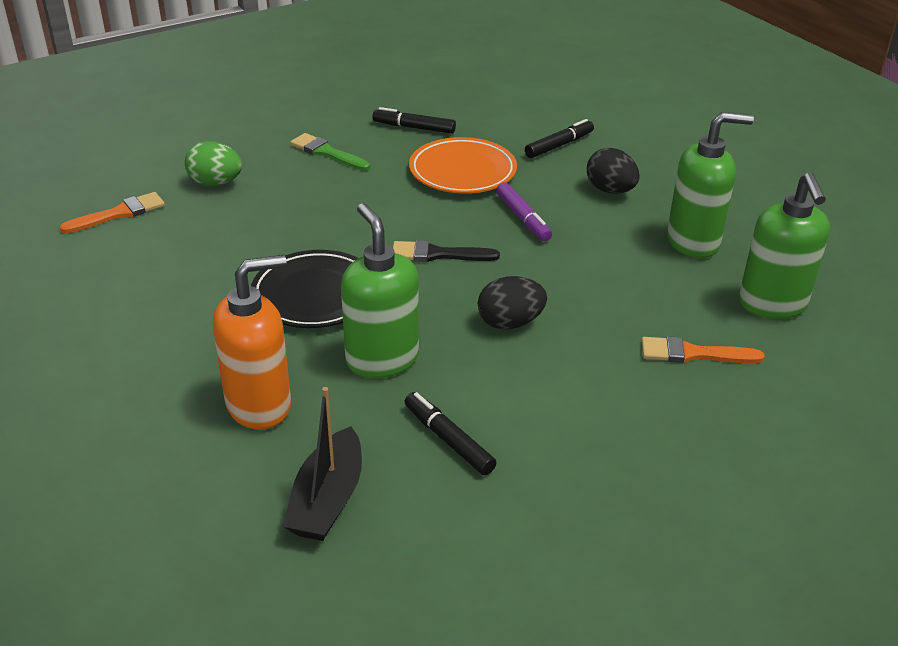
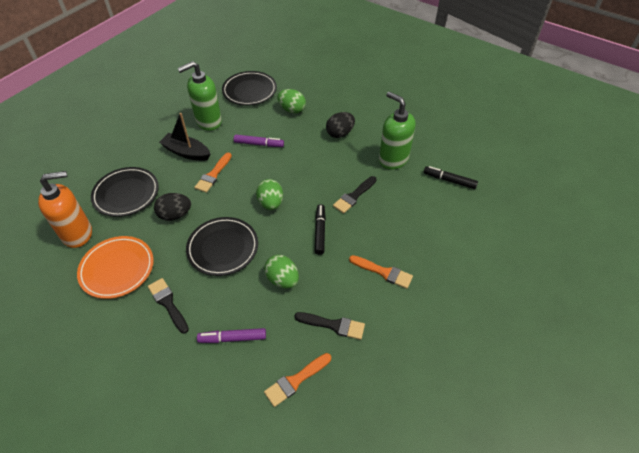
black brush: [393,240,500,262] = 1 -> [148,278,189,334] [294,312,365,340] [333,176,377,213] = 3
black marker: [373,107,456,134] [404,392,497,475] [525,119,594,158] = 3 -> [315,204,326,255] [424,166,478,189] = 2
black plate: [251,250,359,328] = 1 -> [91,167,159,217] [186,217,258,276] [222,71,277,106] = 3
green brush: [290,133,370,171] = 1 -> none = 0
green egg: [185,141,242,186] = 1 -> [256,179,283,210] [264,255,299,289] [277,89,306,114] = 3
green soap dispenser: [341,203,419,378] [667,112,754,258] [739,172,830,319] = 3 -> [178,61,222,131] [379,92,415,169] = 2
orange brush: [60,192,165,233] [642,336,765,363] = 2 -> [194,153,232,193] [264,353,331,407] [349,255,413,289] = 3
purple marker: [496,182,552,241] = 1 -> [197,328,266,343] [234,135,284,147] = 2

